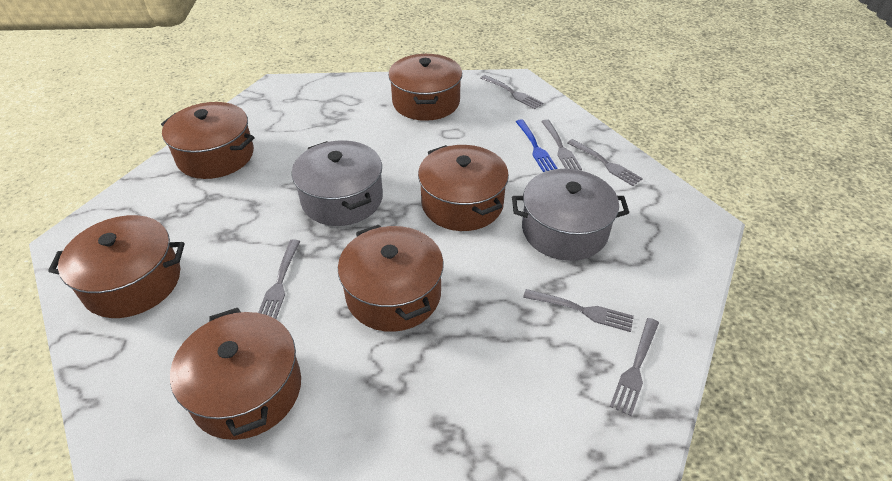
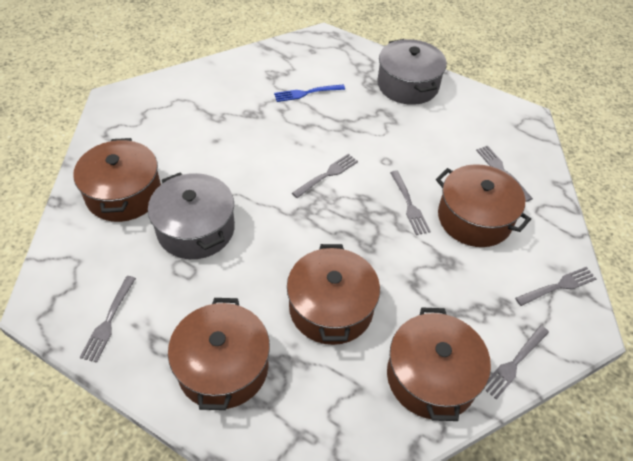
brown pot: [48,215,185,318] [161,102,254,179] [170,308,301,440] [338,225,444,332] [388,54,462,121] [418,145,509,231] = 6 -> [73,138,161,222] [168,298,270,410] [287,244,380,345] [387,308,491,421] [436,164,531,247] = 5

